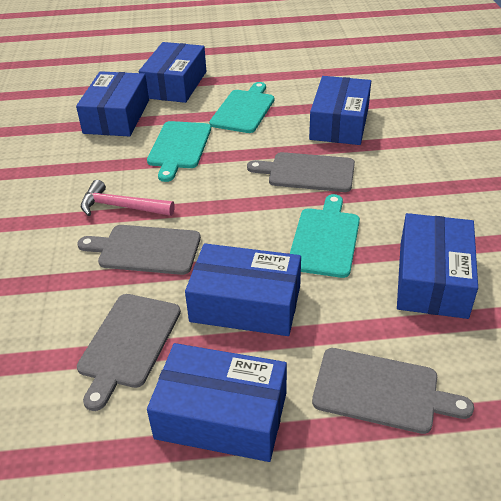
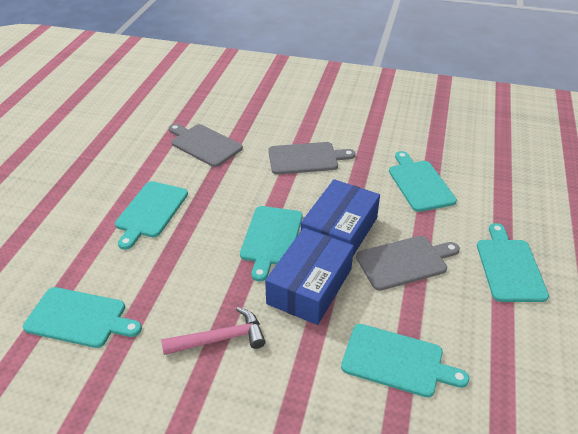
blue box: [76,71,149,137] [139,42,206,103] [147,343,287,462] [185,244,301,336] [309,76,371,145] [397,213,478,319] = 6 -> [265,228,354,325] [301,179,380,256] = 2
grey cutting board: [77,225,201,275] [77,294,181,411] [247,152,355,192] [312,348,474,434] = 4 -> [169,124,243,167] [268,142,356,175] [356,236,460,291] = 3
turquoise cutting board: [147,121,211,182] [209,82,274,133] [290,194,360,278] = 3 -> [23,287,142,348] [115,181,188,250] [240,206,303,281] [341,324,469,398] [389,151,457,212] [477,223,549,302] = 6

